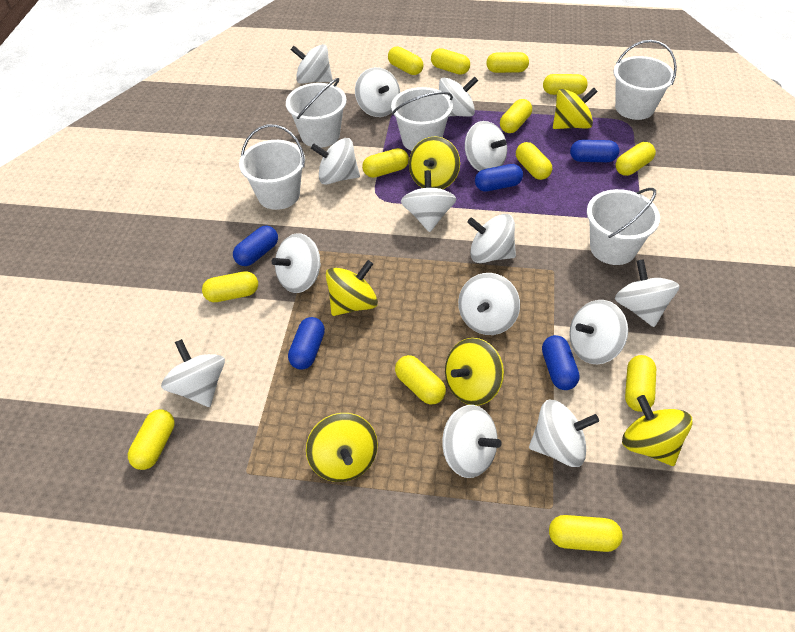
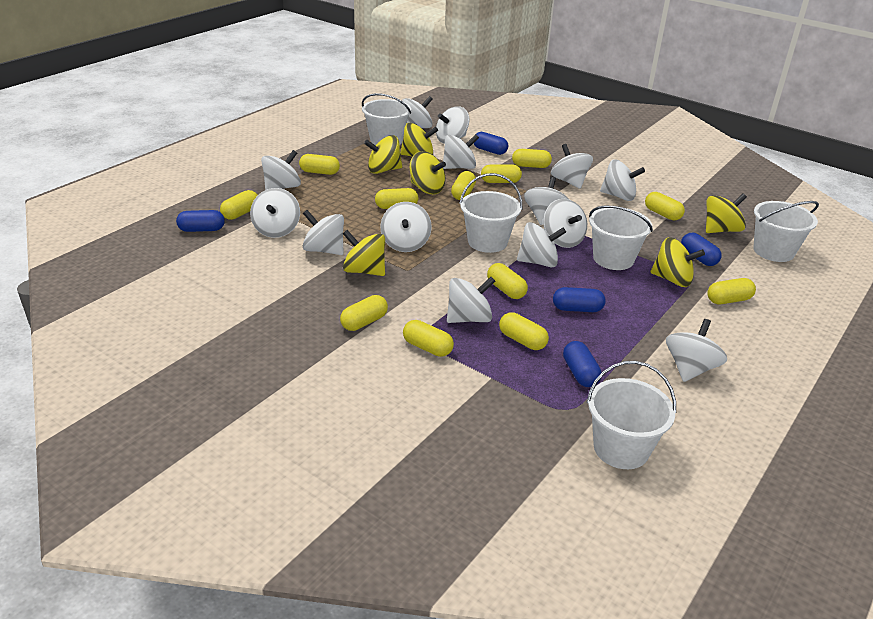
yellow capsule: [128,409,175,470] [202,271,258,302] [362,148,409,178] [388,47,423,75] [395,355,446,405] [431,48,470,75] [486,52,529,73] [500,99,532,133] [516,142,552,180] [543,74,588,95] [549,515,623,552] [616,142,656,176] [625,355,656,412] = 13 -> [220,190,258,220] [299,154,340,175] [340,295,388,331] [375,188,418,209] [403,320,454,357] [451,171,476,200] [481,164,522,183] [487,263,528,299] [499,312,549,350] [512,149,552,168] [645,192,685,221] [707,278,756,304] = 12

